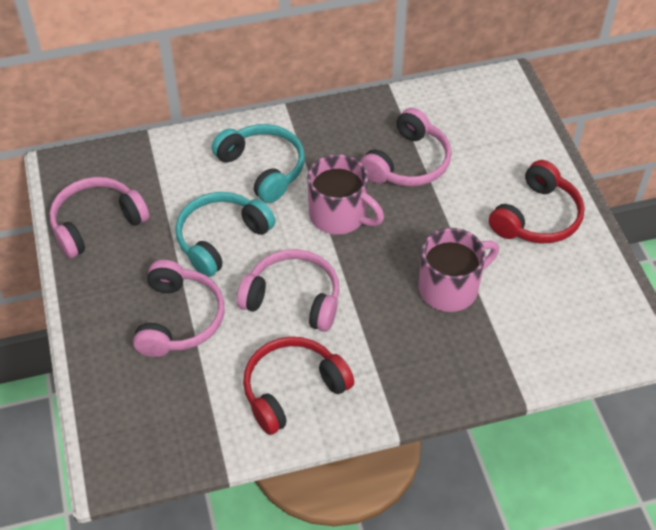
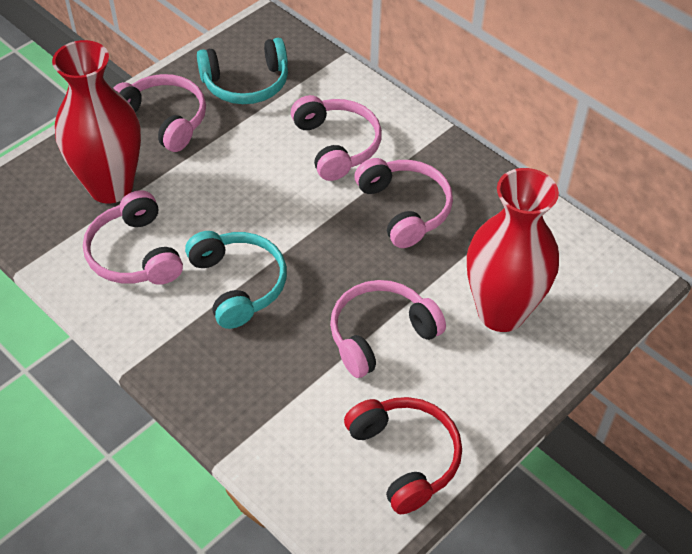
pink headphones: [49,177,149,258] [133,260,225,357] [237,249,340,332] [360,108,451,186] = 4 -> [83,190,183,285] [113,74,206,152] [291,95,382,181] [330,280,446,378] [355,158,453,248] = 5
pink mug: [307,154,384,235] [419,228,499,312] = 2 -> none = 0
red headphones: [243,337,354,435] [489,160,585,243] = 2 -> [344,397,462,514] = 1
red vase: none = 0 -> [52,40,141,203] [467,168,559,332] = 2

